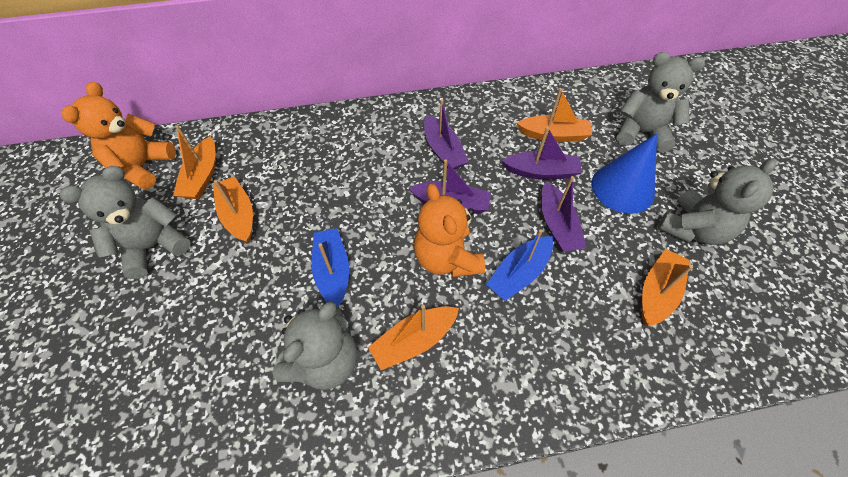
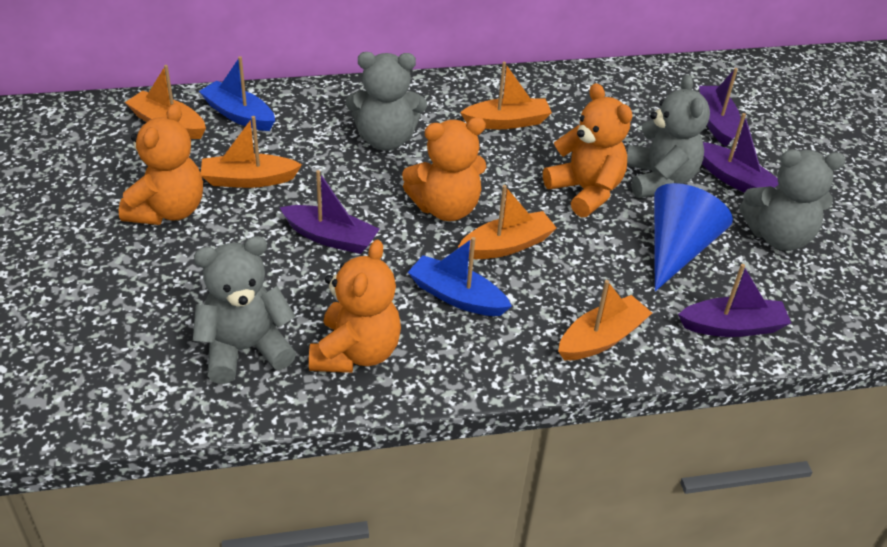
orange teddy bear: [62,82,176,190] [414,184,485,277] = 2 -> [119,103,203,225] [309,240,401,373] [402,117,486,221] [543,83,632,217] = 4

